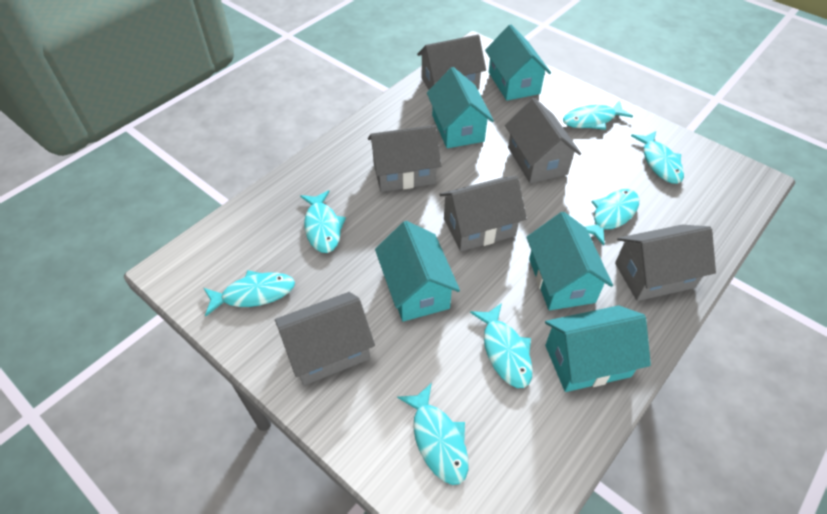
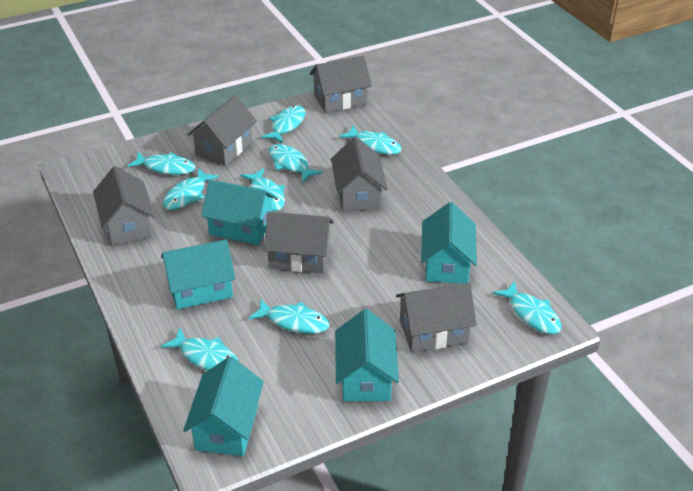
turquoise fish: [204,270,295,316] [300,190,346,253] [397,383,468,485] [470,303,533,388] [563,101,633,130] [585,189,639,245] [631,131,684,184] = 7 -> [127,152,195,175] [161,328,238,371] [163,168,219,210] [241,168,285,211] [249,298,330,334] [261,105,305,144] [269,144,323,183] [339,125,402,155] [493,281,562,334] = 9

